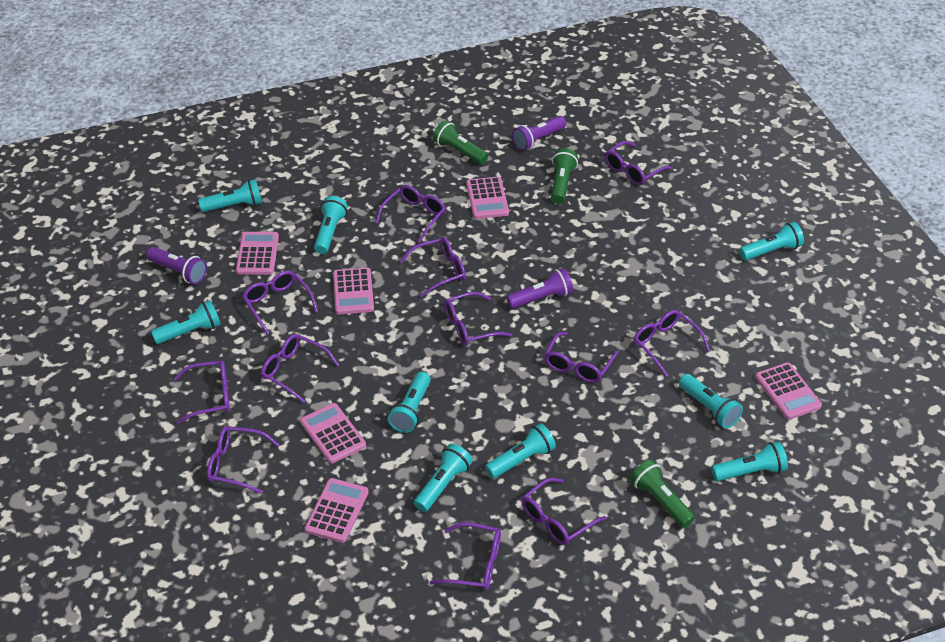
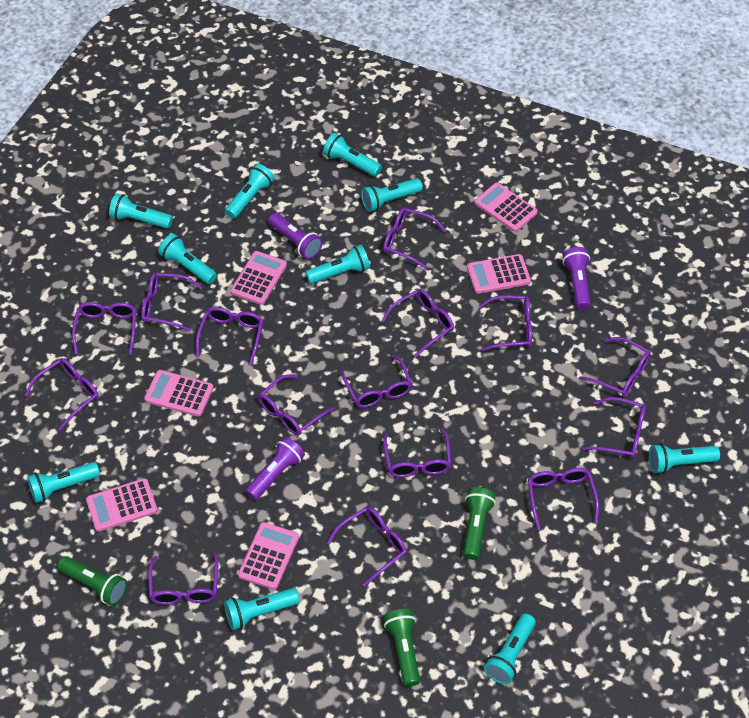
purple glasses: [173,360,230,424] [207,426,280,494] [242,271,318,334] [261,334,339,403] [375,185,446,243] [399,237,466,297] [430,522,501,590] [444,292,512,346] [521,478,606,545] [544,332,619,383] [605,141,672,185] [634,310,710,377] = 12 -> [25,358,98,430] [72,302,136,355] [141,272,203,331] [148,553,218,605] [196,307,263,366] [259,374,335,435] [327,507,407,587] [340,355,412,408] [382,289,454,357] [383,208,446,269] [383,429,451,477] [479,295,532,351] [528,468,599,530] [579,337,651,397] [582,397,646,458] = 15
turquoise flashlight: [151,300,221,344] [198,179,262,212] [314,196,348,254] [388,372,431,433] [414,444,473,512] [485,423,556,478] [679,374,743,428] [711,441,788,481] [739,222,804,261] = 9 -> [27,462,100,503] [109,193,173,229] [158,234,217,284] [224,588,299,630] [225,164,274,219] [306,245,370,284] [323,133,382,176] [361,178,422,212] [484,613,536,684] [649,443,720,474] = 10

